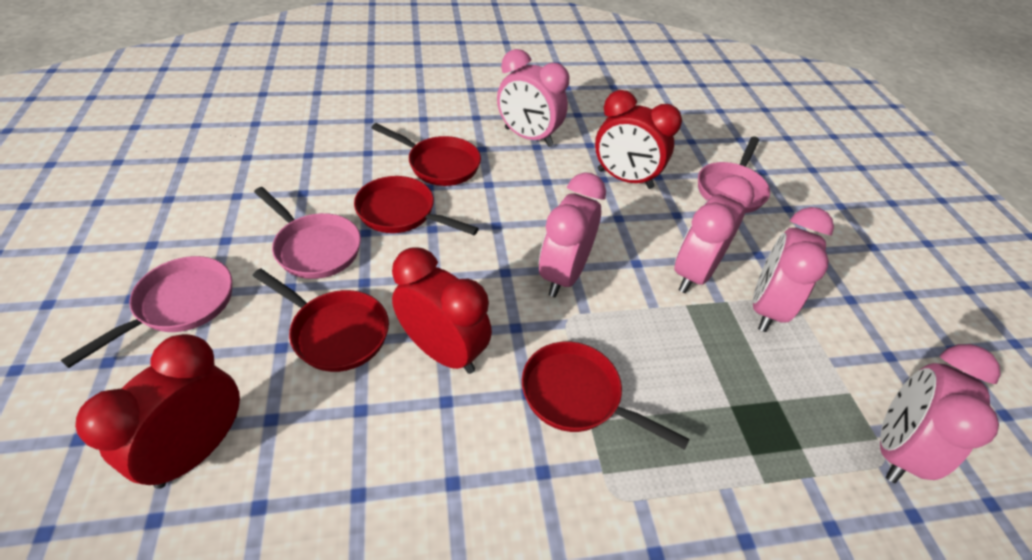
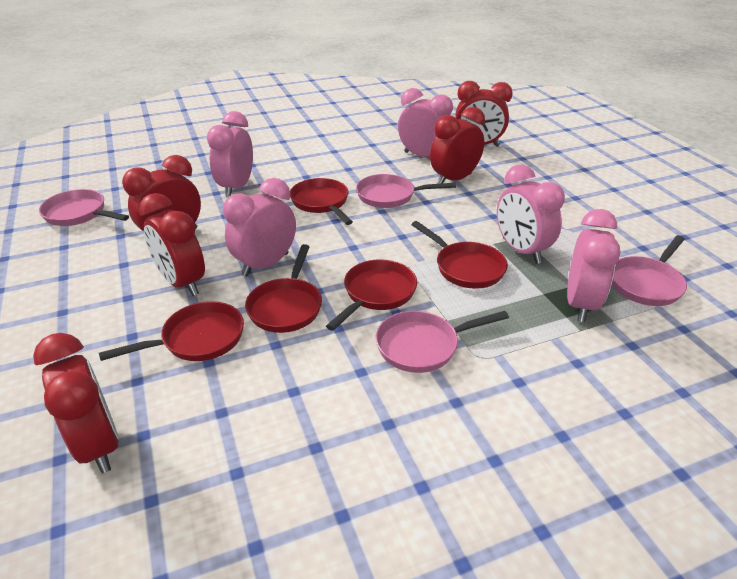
pink pan: [61,256,232,368] [254,187,361,279] [698,136,770,213] = 3 -> [39,189,129,226] [356,174,456,208] [376,311,509,373] [612,235,687,306] = 4
red clock: [75,334,240,489] [392,247,492,374] [595,90,682,189] = 3 -> [33,333,119,474] [122,155,201,232] [139,193,205,296] [430,107,485,184] [455,81,513,147] = 5
red pan: [253,268,389,372] [354,176,479,235] [371,123,481,186] [522,342,690,450] = 4 -> [99,301,244,361] [245,244,322,333] [290,178,353,225] [326,259,417,331] [411,221,508,289] = 5

